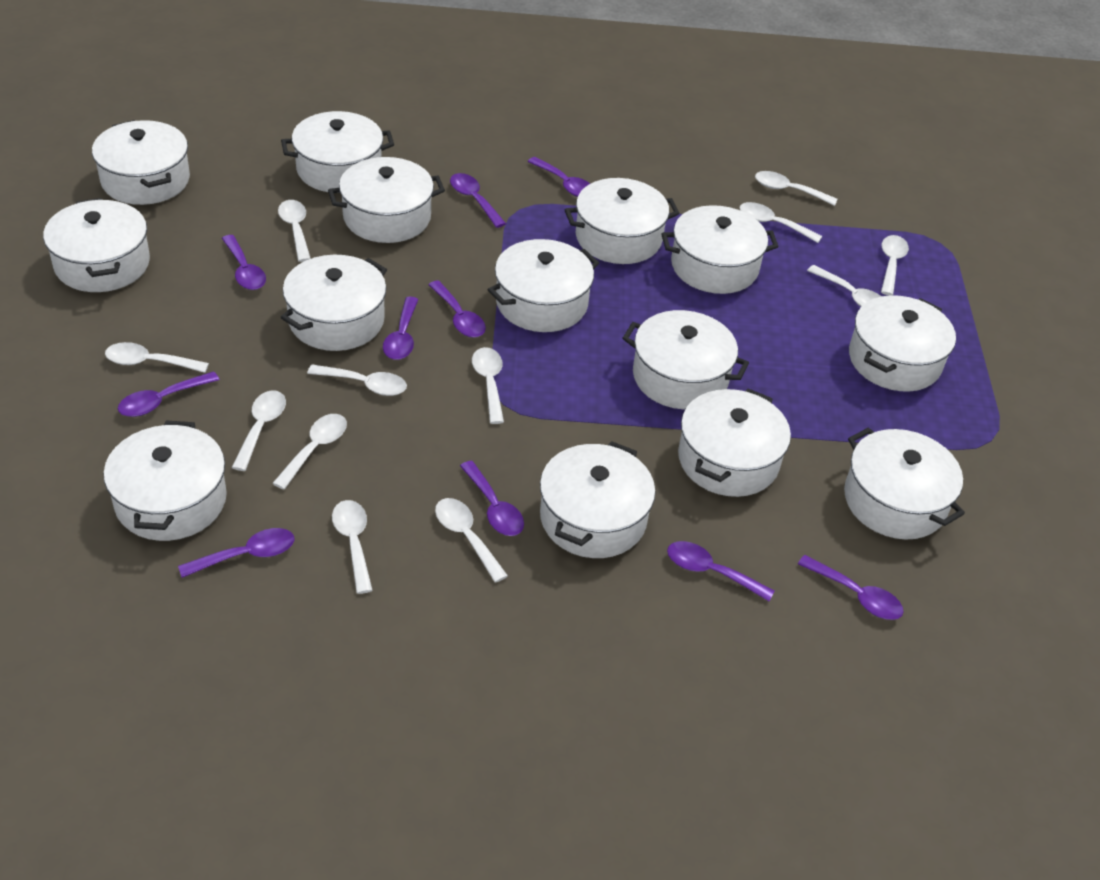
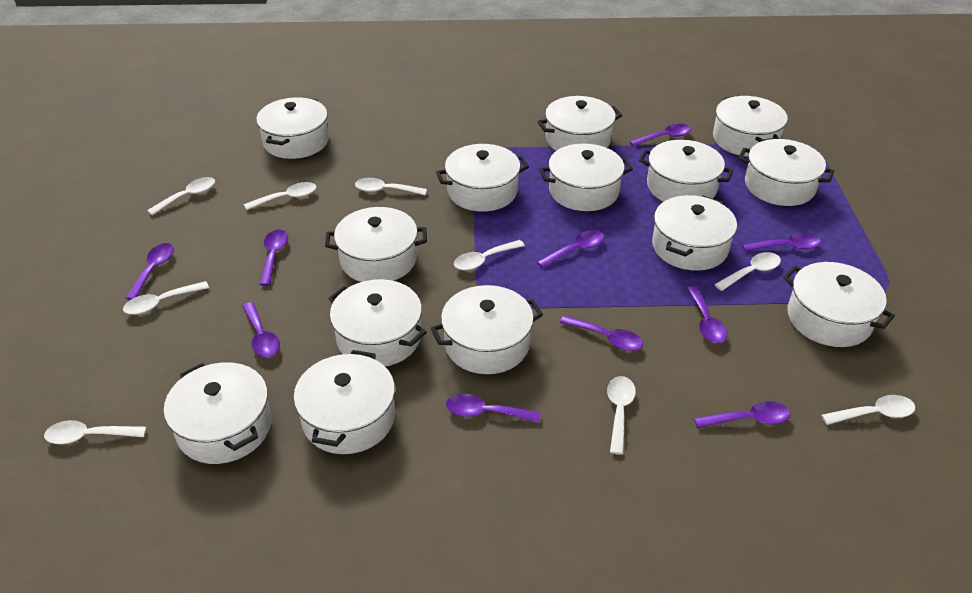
white spoon: [105,342,209,373] [231,390,286,471] [272,414,347,490] [278,200,311,262] [307,364,407,396] [332,500,373,594] [435,498,508,583] [472,347,504,424] [739,202,822,243] [755,171,838,206] [807,265,881,307] [881,235,909,295] = 12 -> [44,420,147,444] [123,281,209,315] [147,177,215,215] [244,182,316,210] [355,178,427,195] [454,240,525,271] [607,376,636,455] [714,252,781,291] [821,395,915,425] = 9

